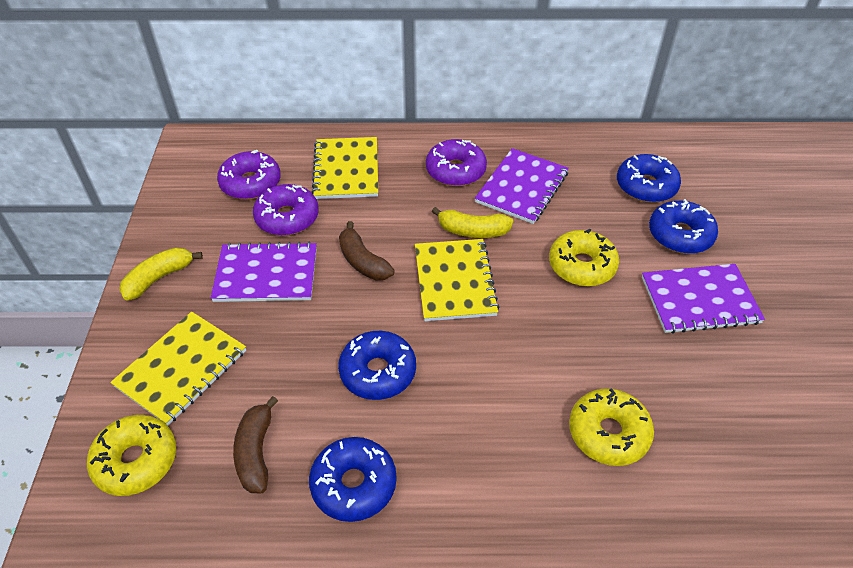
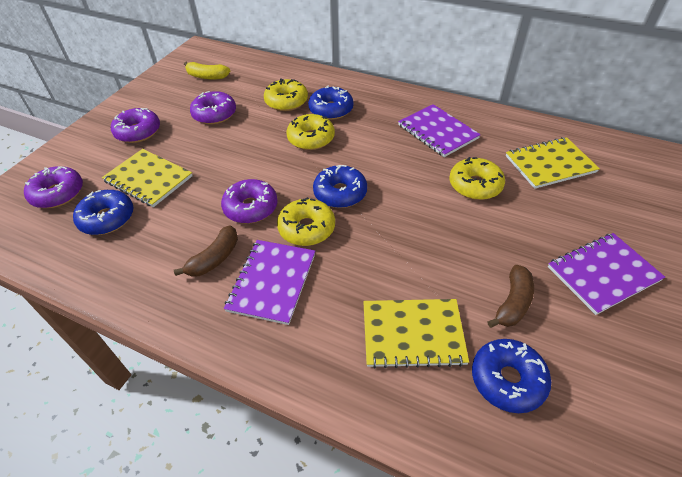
purple donut: [217,150,281,200] [253,184,319,236] [426,139,487,186] = 3 -> [24,166,83,208] [111,108,160,143] [190,91,236,124] [221,179,278,224] = 4
yellow banana: [119,247,203,301] [432,207,513,238] = 2 -> [184,62,230,80] = 1
yellow donut: [87,415,176,496] [549,229,619,286] [569,388,654,466] = 3 -> [264,79,308,111] [277,197,335,246] [286,114,335,150] [449,157,505,200] = 4

